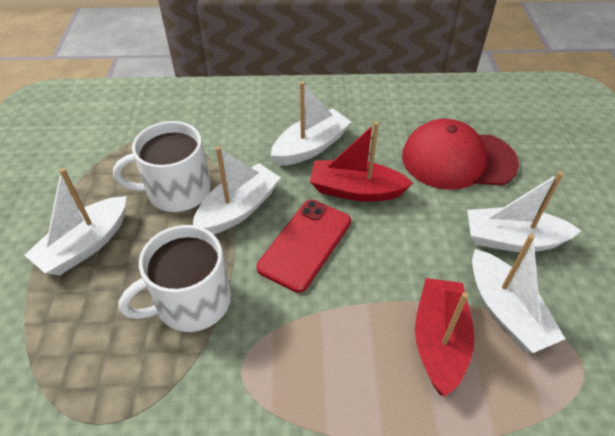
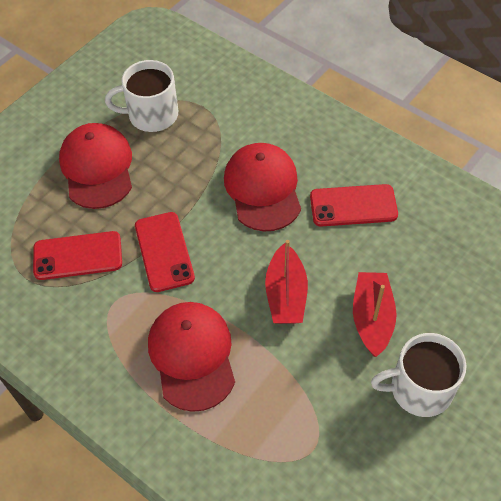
red cap: [402,119,519,190] = 1 -> [59,123,132,209] [148,302,235,412] [224,143,301,231] = 3
red phone: [257,200,351,293] = 1 -> [33,231,122,280] [135,212,195,292] [310,184,398,227] = 3
white boat: [25,168,127,275] [193,146,281,234] [271,81,351,166] [467,172,581,252] [472,234,565,353] = 5 -> none = 0

